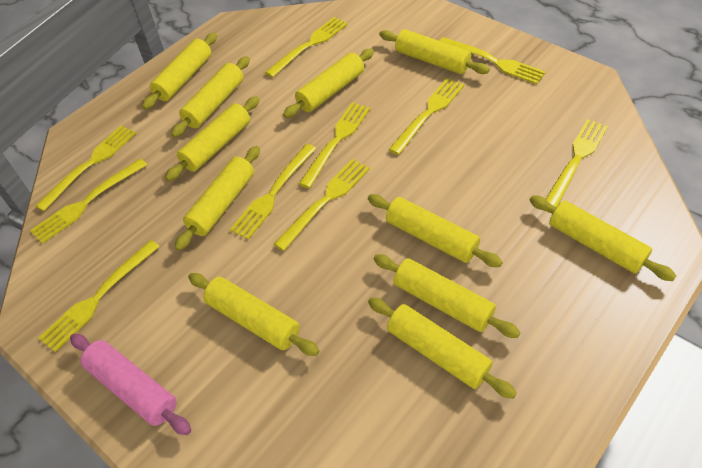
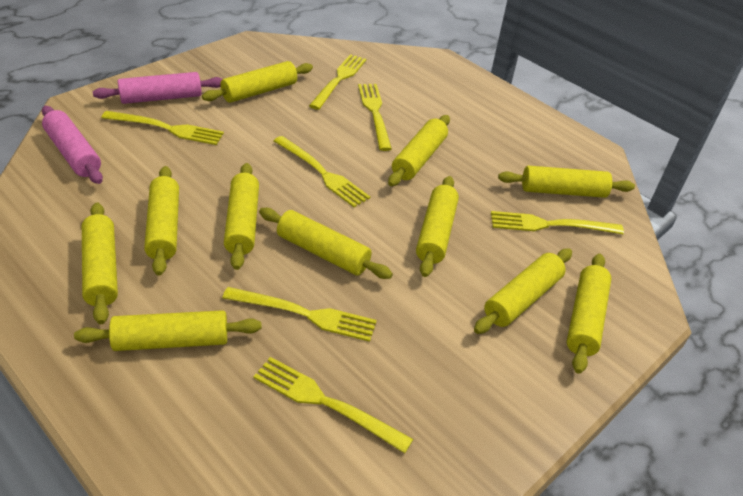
pink rolling pin: [70,334,191,435] = 1 -> [42,106,103,184] [93,72,222,104] = 2
yellow fork: [30,158,147,244] [35,126,136,211] [38,240,160,352] [230,144,316,240] [265,17,348,78] [274,159,370,251] [299,102,370,188] [388,78,464,155] [439,37,546,84] [546,119,608,208] = 10 -> [101,111,224,145] [222,287,377,342] [253,357,413,453] [274,136,370,207] [309,54,366,110] [358,84,392,151] [491,211,624,234] = 7

